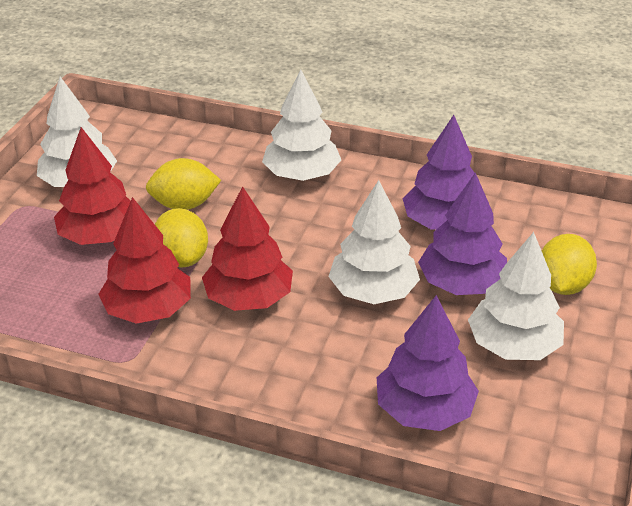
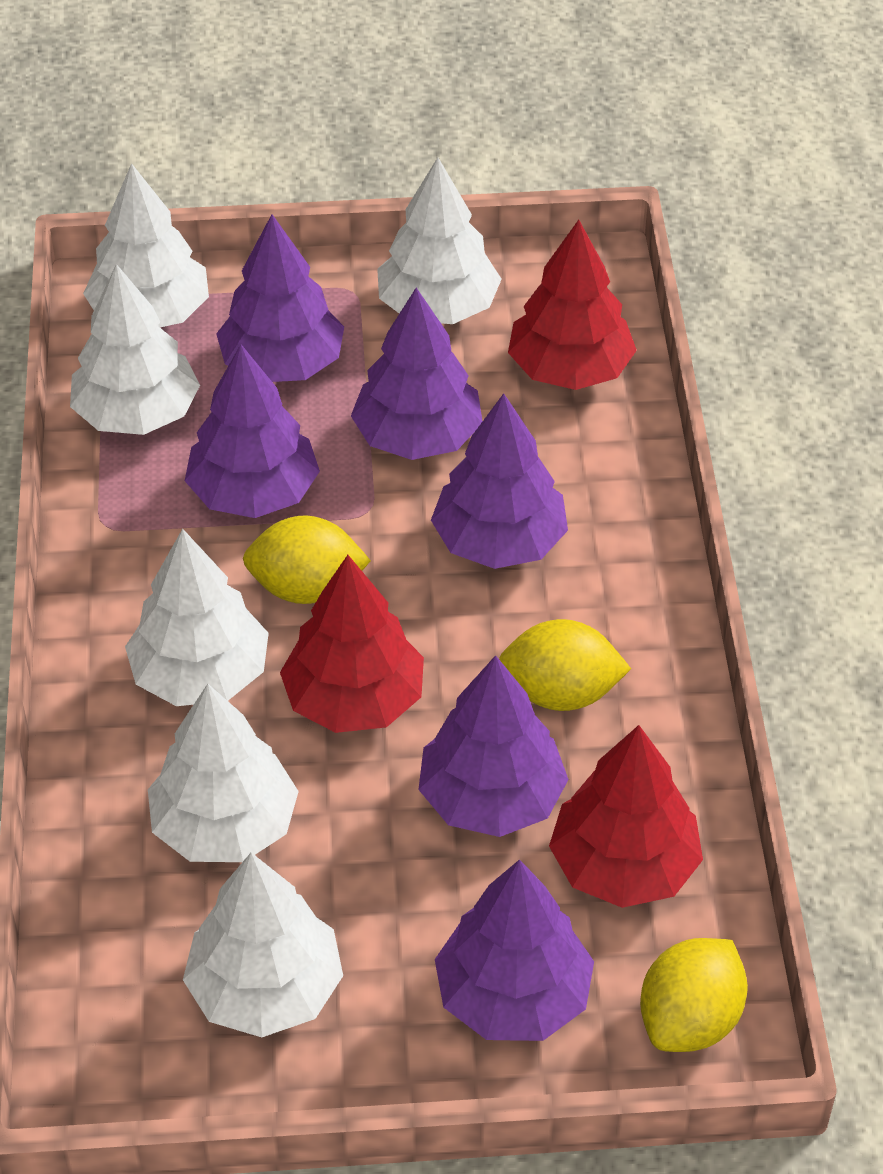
purple tree: [377,295,479,431] [403,115,475,230] [418,172,507,295] = 3 -> [185,344,320,518] [216,214,344,382] [351,288,482,460] [418,655,569,837] [431,393,568,569] [435,859,594,1041] = 6
white tree: [37,77,117,187] [262,69,341,181] [328,180,420,304] [468,232,564,360] = 4 -> [70,264,200,435] [83,163,209,327] [125,529,269,706] [148,684,299,862] [183,853,343,1037] [377,157,502,324] = 6

